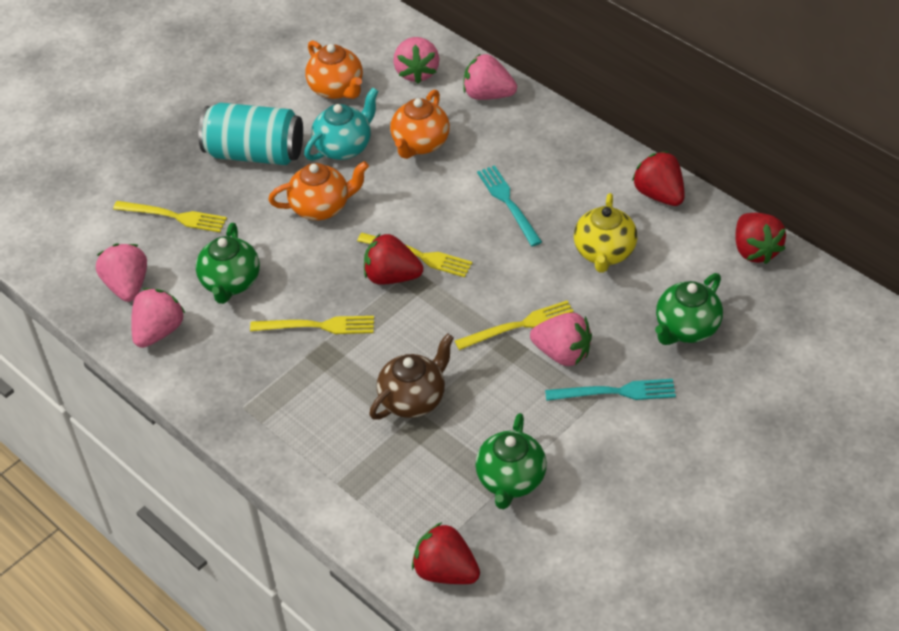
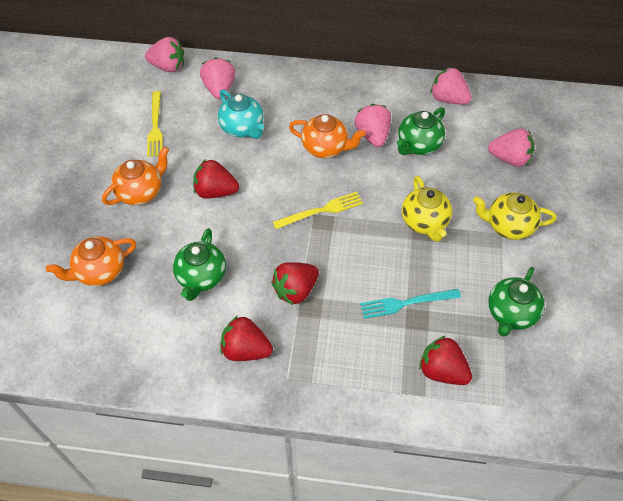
brown teapot: [369,333,454,420] = 1 -> none = 0
turquoise can: [198,103,303,165] = 1 -> none = 0
turquoise fork: [477,165,542,246] [545,379,676,401] = 2 -> [360,289,461,319] = 1
yellow fork: [113,201,227,232] [250,316,374,334] [357,233,473,277] [455,301,573,350] = 4 -> [147,91,163,157] [273,192,363,229] = 2
yellow teapot: [574,193,637,273] = 1 -> [402,176,452,242] [473,193,557,240] = 2

